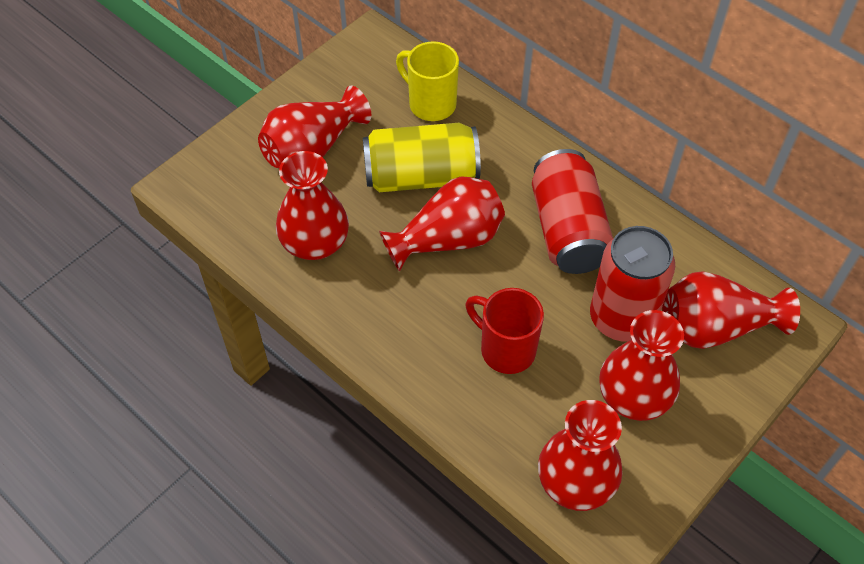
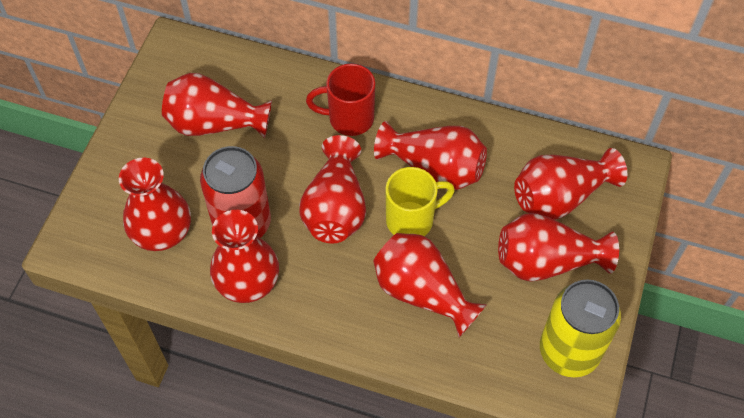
red can: [532,149,613,274] [590,226,675,342] = 2 -> [200,146,271,238] = 1
red vase: [258,86,371,168] [276,151,349,260] [379,177,505,271] [538,400,622,511] [599,310,684,421] [662,271,800,349] = 6 -> [119,158,191,251] [162,73,272,139] [210,210,279,303] [299,135,366,243] [373,233,487,337] [374,121,487,190] [498,213,619,281] [514,148,627,220] = 8

